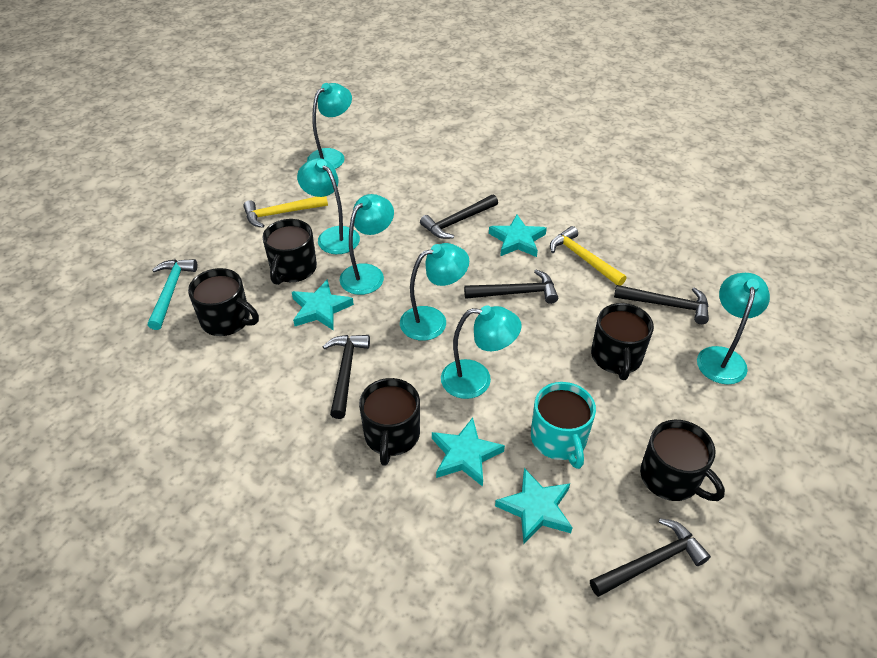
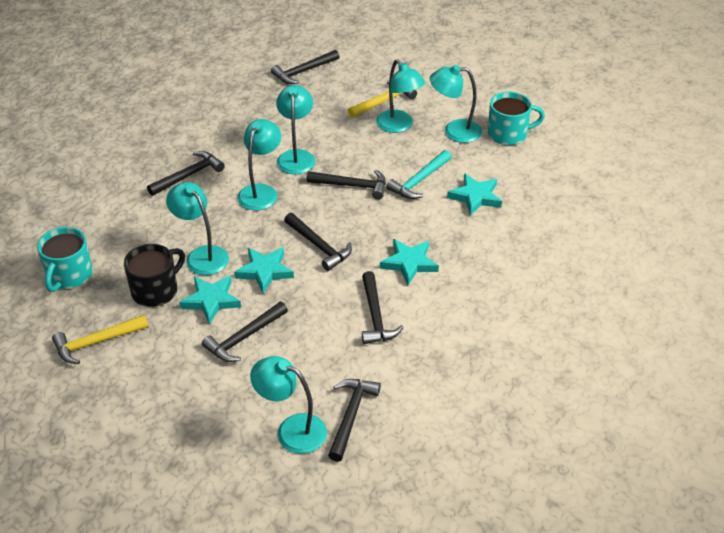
black hammer: [323,335,370,419] [420,194,498,239] [464,270,558,304] [590,519,711,597] [614,285,709,324] = 5 -> [147,151,225,196] [202,302,288,362] [271,50,339,84] [284,213,352,271] [307,170,386,199] [328,379,381,462] [362,271,404,344] = 7
black mug: [188,268,259,336] [262,219,317,285] [359,378,420,466] [591,303,654,380] [640,420,725,501] = 5 -> [124,244,185,307] = 1
turquoise mug: [531,382,596,469] = 1 -> [37,227,93,292] [488,92,545,145] = 2

